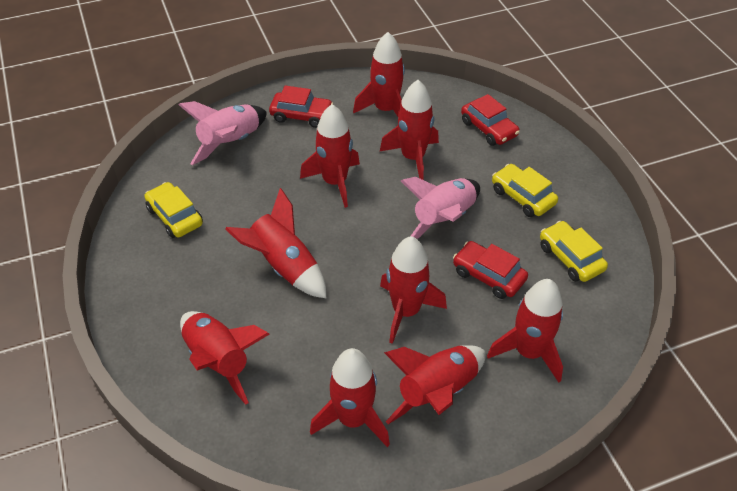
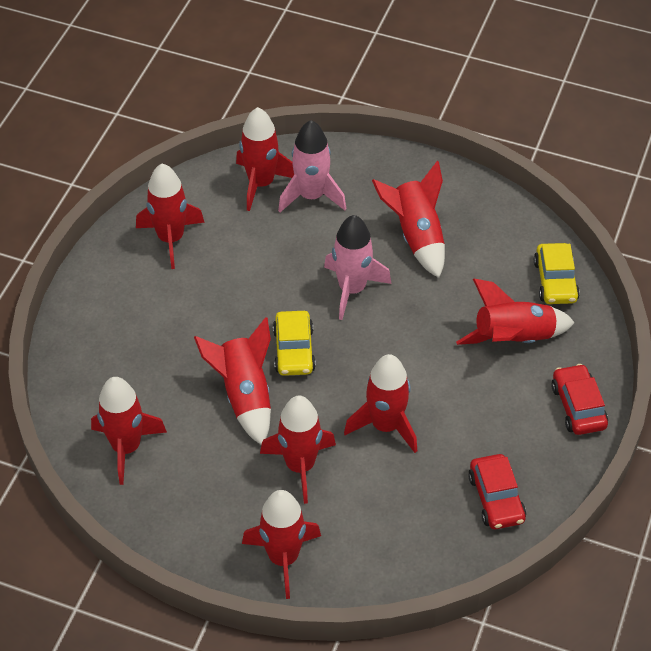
red car: [269,86,333,128] [453,241,528,299] [461,94,520,146] = 3 -> [468,454,526,529] [551,364,608,435] = 2
yellow car: [144,182,203,238] [492,164,558,217] [540,221,608,282] = 3 -> [273,311,316,376] [534,243,580,304] = 2

